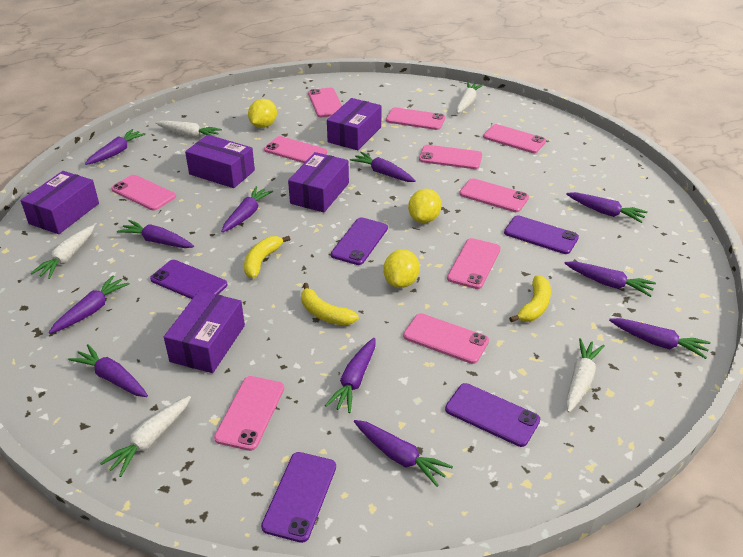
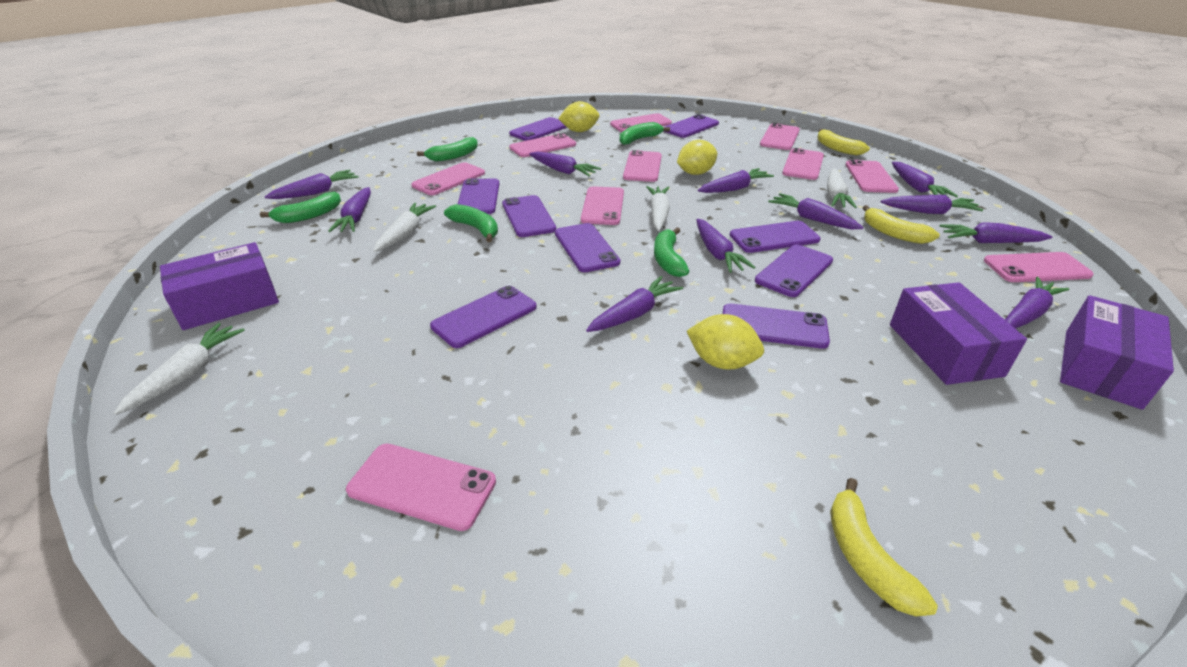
green banana: none = 0 -> [260,192,341,223] [417,137,478,162] [444,204,498,242] [620,122,670,145] [654,227,690,277] = 5
purple box: [21,171,99,234] [164,291,245,373] [185,135,255,188] [288,152,349,212] [327,98,382,150] = 5 -> [160,242,279,330] [890,282,1027,385] [1060,295,1174,410] = 3
purple phone: [150,260,228,299] [261,452,336,543] [331,217,388,265] [445,383,540,447] [504,215,579,254] = 5 -> [430,286,537,348] [458,178,499,214] [502,195,556,237] [509,117,567,141] [555,223,620,272] [663,114,719,138] [723,303,830,349] [730,221,821,253] [755,244,833,297] = 9
white carrot: [31,225,94,279] [100,396,191,477] [156,121,222,137] [456,82,483,113] [566,338,605,413] = 5 -> [114,323,245,415] [374,203,436,252] [647,186,670,231] [827,169,857,208] = 4

